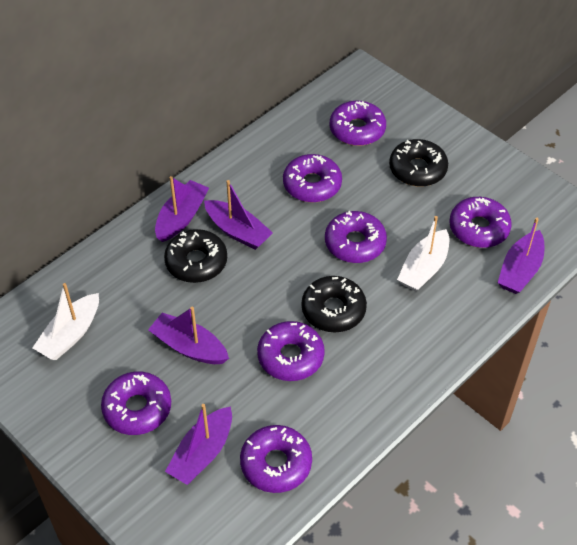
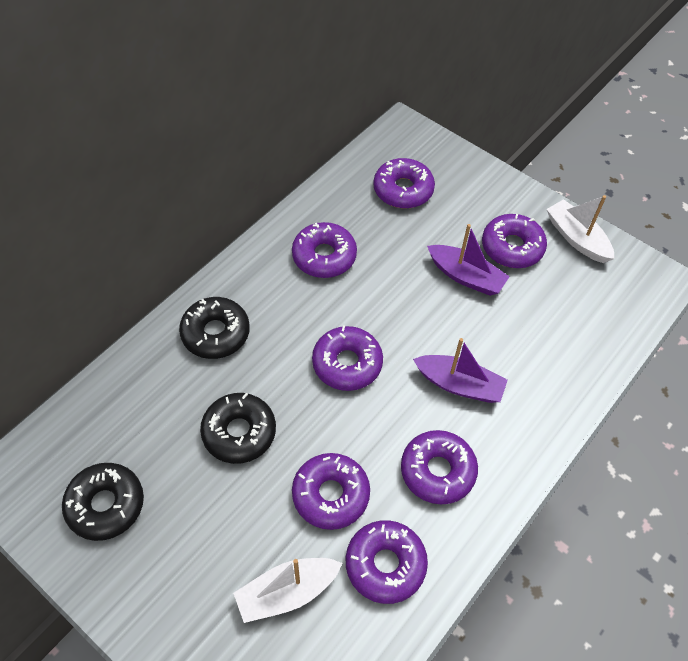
purple boat: [148,307,229,364] [155,176,209,242] [165,404,232,485] [204,180,273,250] [498,218,544,294] = 5 -> [413,338,508,403] [427,224,510,296] = 2

